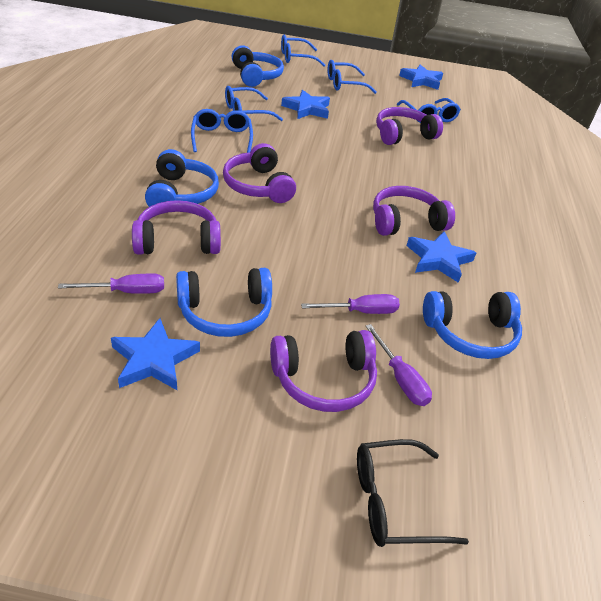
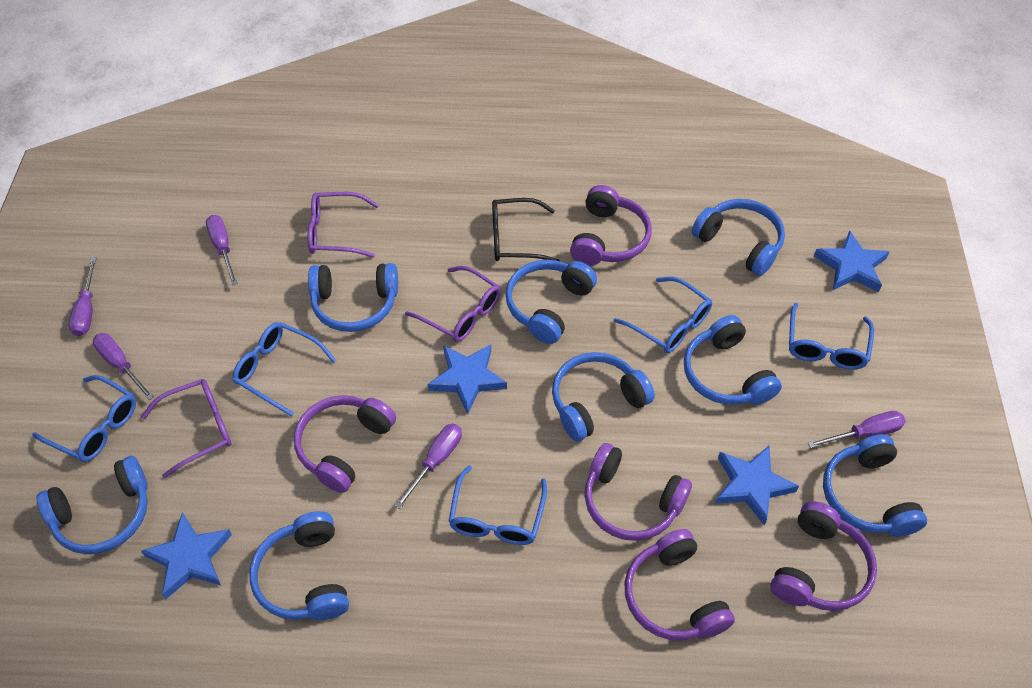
blue headphones: [145,149,219,207] [176,268,272,337] [232,45,284,87] [423,291,522,359] = 4 -> [37,456,148,554] [249,511,349,620] [308,263,398,332] [505,260,597,344] [552,352,655,441] [684,315,782,405] [692,199,785,276] [823,434,927,537] = 8
purple glasses: none = 0 -> [141,379,231,478] [308,192,379,258] [405,266,501,342] = 3
purple screwdriver: [58,273,164,294] [301,294,400,314] [366,324,432,406] = 3 -> [69,257,96,337] [93,333,154,400] [206,215,238,285] [395,424,462,509] [808,411,906,448] = 5

